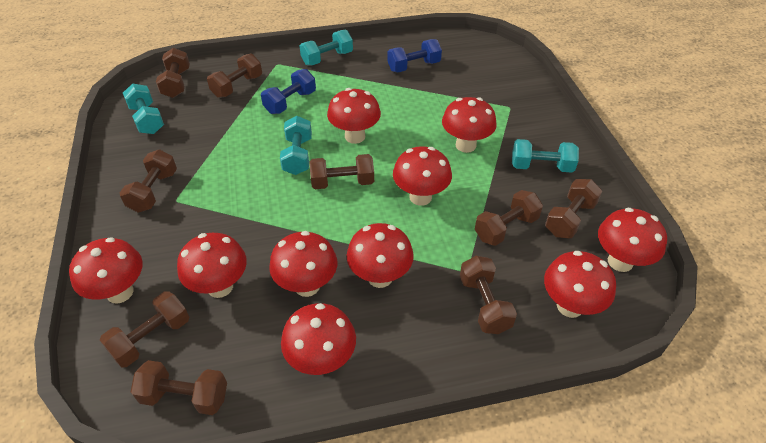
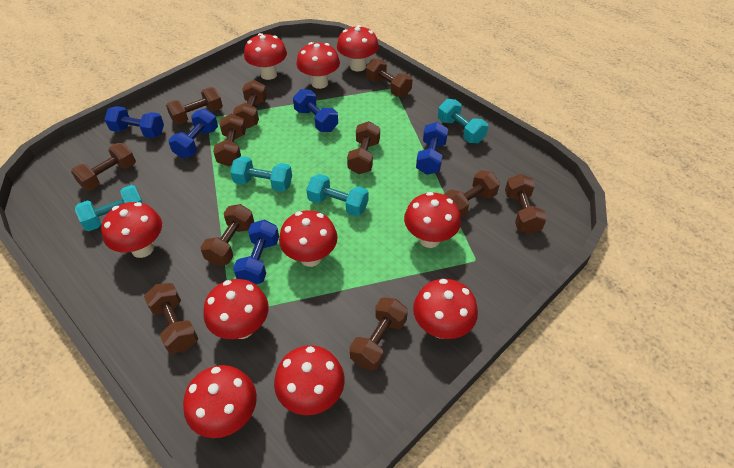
blue dumbbell: [261,69,316,114] [387,39,442,72] = 2 -> [104,106,164,138] [168,109,218,158] [233,220,279,284] [293,89,338,132] [416,122,448,175] = 5
brown dumbbell: [100,291,189,367] [120,150,177,213] [131,360,227,415] [156,48,190,98] [207,53,262,98] [309,154,374,189] [460,256,517,334] [475,190,543,246] [545,179,602,238] = 9 -> [71,143,136,191] [144,283,198,354] [166,87,223,125] [200,204,254,266] [213,114,246,166] [233,80,267,129] [347,121,380,174] [349,297,408,371] [366,58,412,97] [444,170,500,218] [505,174,547,234] = 11

